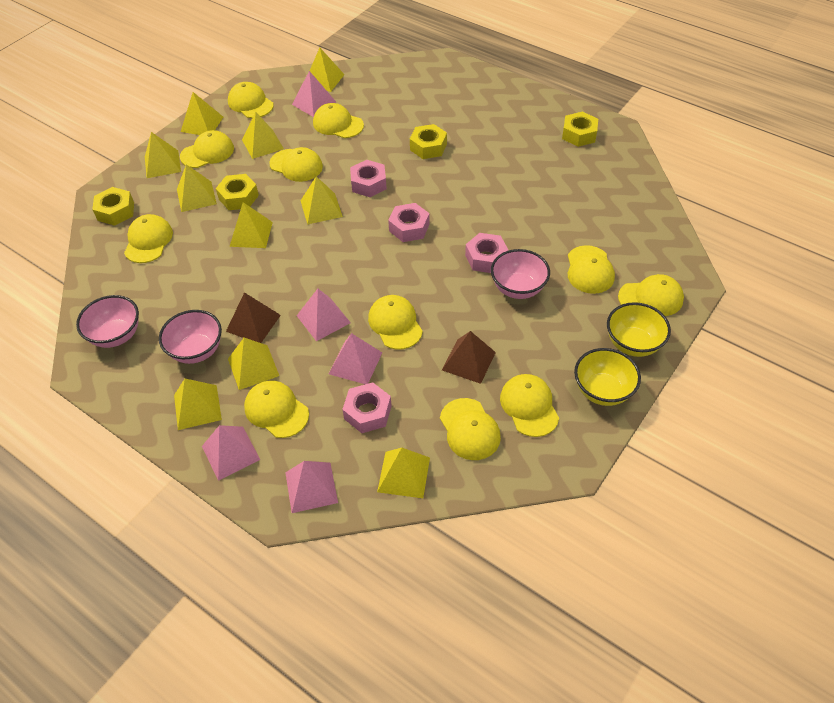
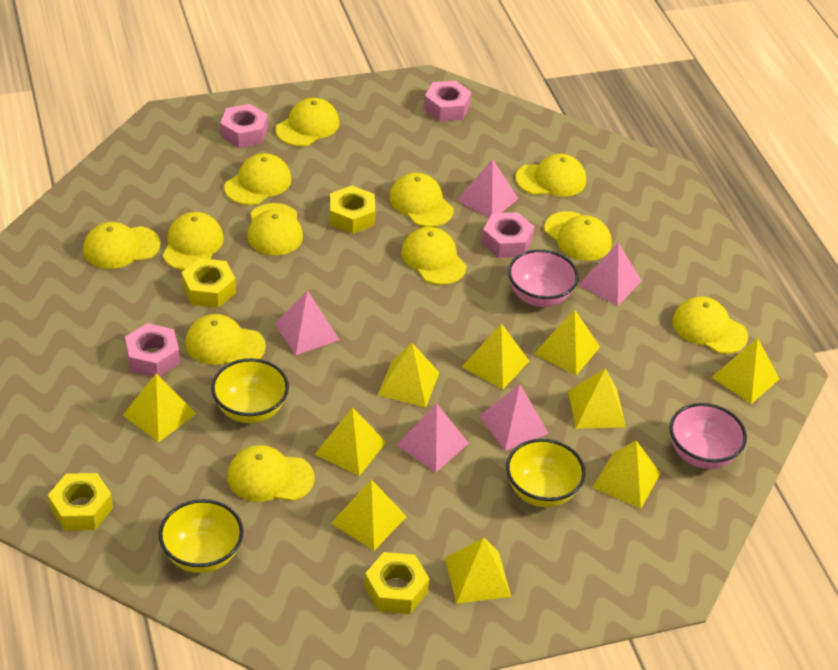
brown pyramid: [226,292,281,343] [442,331,496,384] = 2 -> none = 0
pink bowl: [76,295,139,348] [159,310,222,364] [491,249,550,299] = 3 -> [508,249,579,307] [670,403,747,469] = 2
yellow bowl: [574,348,641,406] [607,302,671,357] = 2 -> [159,499,243,573] [211,358,289,423] [506,439,586,507] = 3
yellow cap: [124,214,173,263] [180,130,234,168] [228,82,274,118] [244,380,309,438] [269,147,323,182] [313,103,364,138] [368,295,423,350] [440,398,501,460] [500,374,559,437] [568,245,615,294] [618,274,684,316] = 11 -> [83,222,160,269] [162,212,224,271] [185,314,266,365] [224,153,291,205] [227,445,314,502] [247,203,303,255] [276,98,339,146] [389,173,454,227] [401,227,466,285] [516,154,586,197] [544,211,612,261] [672,297,748,354] = 12

